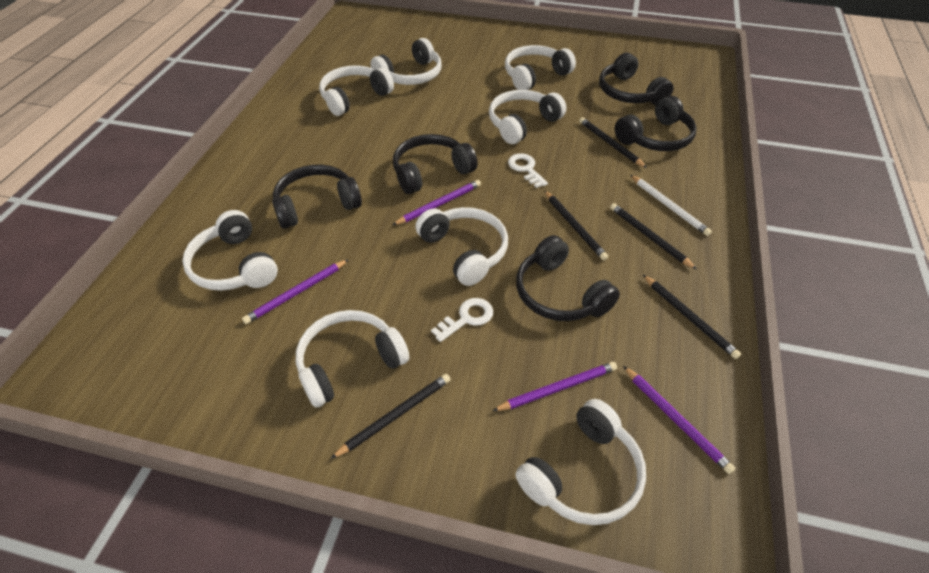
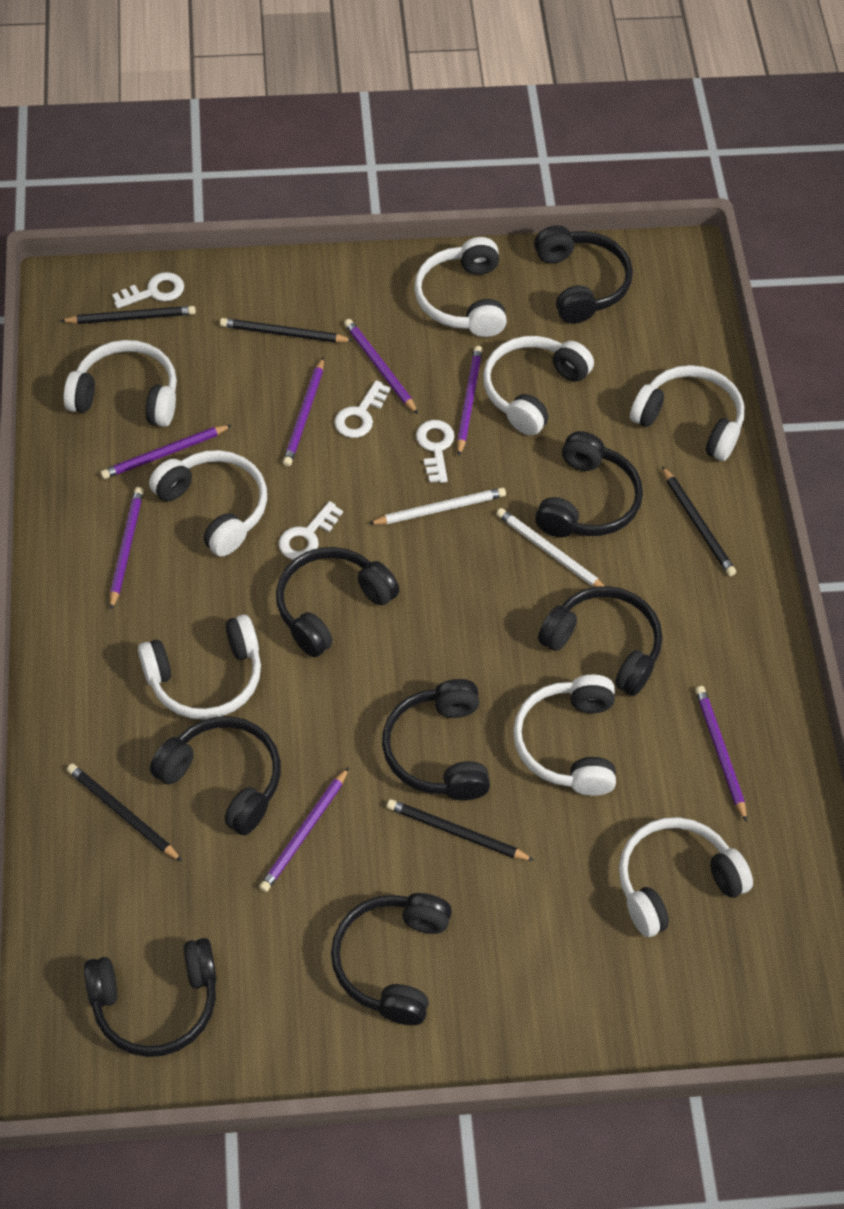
black headphones: [272,165,362,229] [393,134,478,194] [516,235,620,321] [599,53,674,105] [614,96,697,151] = 5 -> [84,938,217,1057] [150,716,281,836] [276,547,400,657] [331,893,452,1025] [382,679,490,801] [534,225,633,324] [535,431,643,537] [538,586,662,696] = 8
purple pencil: [242,259,349,324] [393,180,481,225] [493,362,617,411] [623,366,735,474] = 4 -> [101,425,232,479] [110,487,144,610] [259,767,349,892] [283,357,324,466] [344,319,418,414] [457,346,483,456] [695,686,747,822] = 7
white key: [431,298,493,342] [508,153,548,188] = 2 -> [112,272,184,309] [279,501,343,560] [334,380,390,438] [416,420,455,483] = 4
white pencil: [630,175,712,236] = 1 -> [368,487,506,524] [496,508,604,587] = 2

